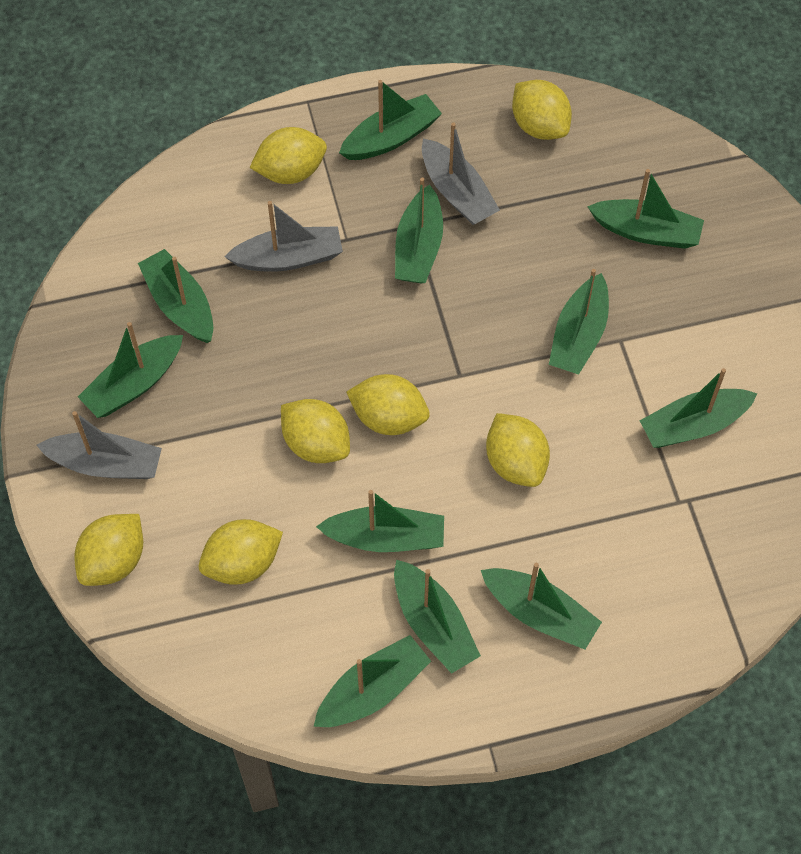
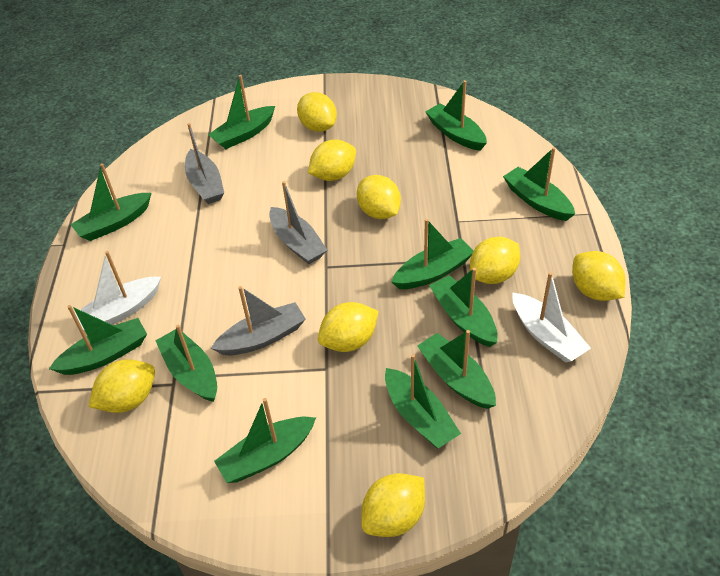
white boat: none = 0 -> [75,251,161,331] [512,272,591,363] = 2
yellow lemon: [74,514,143,586] [199,519,283,585] [250,127,327,184] [281,399,350,463] [346,374,430,435] [486,413,550,487] [512,80,572,140] = 7 -> [88,359,155,413] [297,92,337,132] [308,139,356,181] [318,302,379,352] [357,175,401,219] [361,473,425,537] [470,237,520,284] [572,251,625,301] = 8

